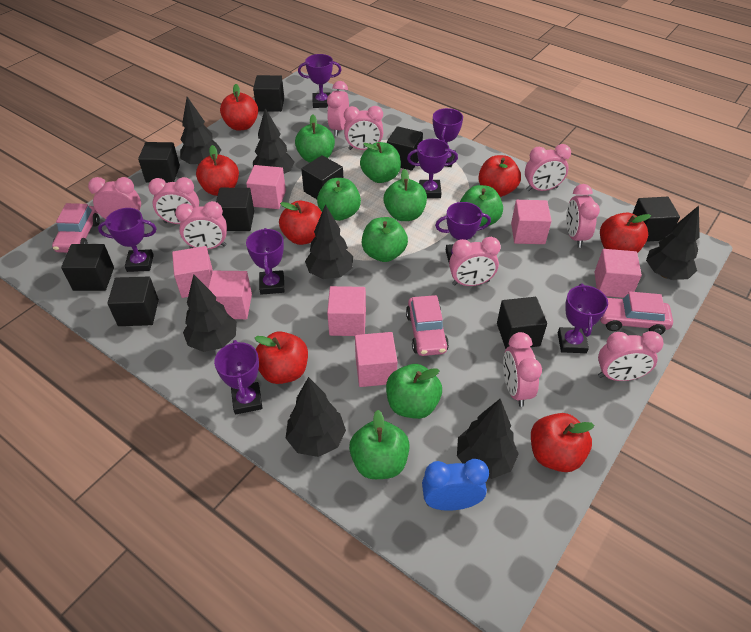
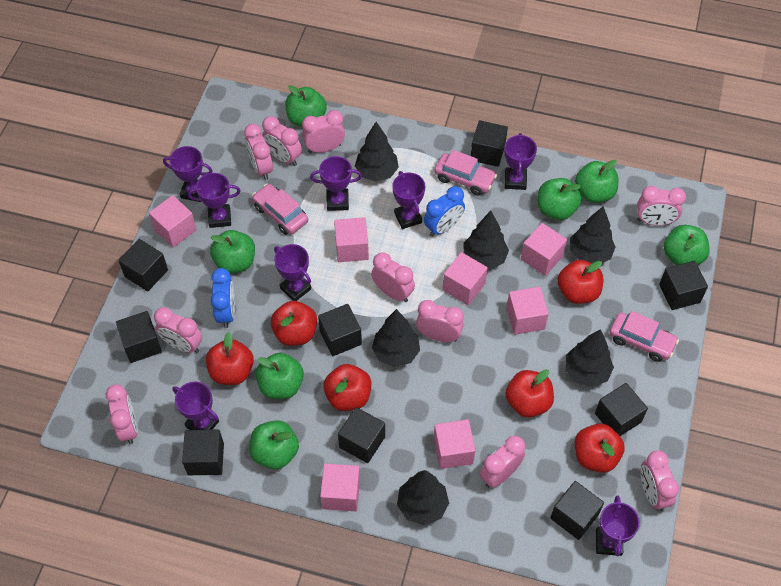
black tree: [180,97,221,165] [183,274,237,352] [253,108,294,174] [286,377,346,457] [305,204,353,279] [457,399,519,479] [646,206,700,280] = 7 -> [355,122,399,182] [372,309,420,367] [397,470,449,525] [463,211,509,270] [565,329,614,387] [570,206,616,263] = 6
blue clock: [422,459,489,511] = 1 -> [211,268,235,328] [424,186,465,237] = 2
green apple: [295,115,335,163] [317,178,361,221] [349,410,410,479] [360,142,401,183] [362,217,408,262] [384,169,427,221] [386,364,442,419] [460,185,503,227] = 8 -> [210,230,255,274] [249,420,299,469] [256,353,304,399] [285,85,327,127] [538,178,581,220] [575,160,618,203] [664,225,710,265] = 7
red apple: [196,145,239,196] [220,84,258,130] [255,331,308,384] [279,201,322,245] [478,155,521,197] [531,413,594,472] [600,212,651,253] = 7 -> [206,332,254,385] [271,301,317,346] [323,364,371,411] [506,369,554,417] [558,260,603,304] [575,423,625,473] = 6

